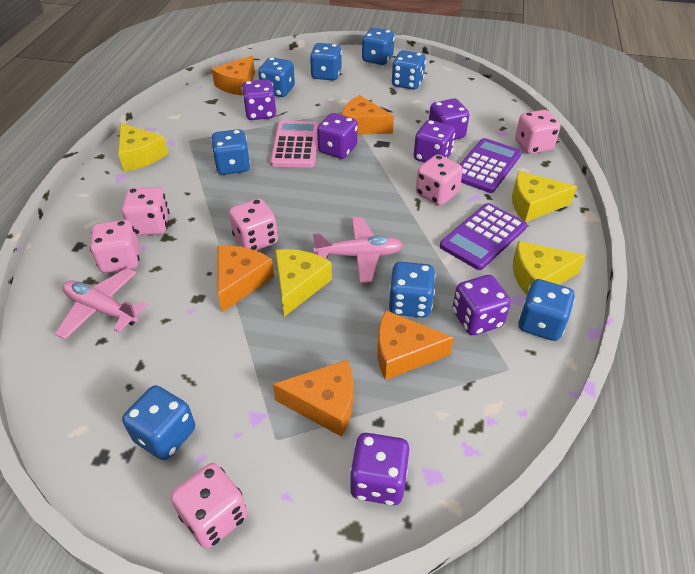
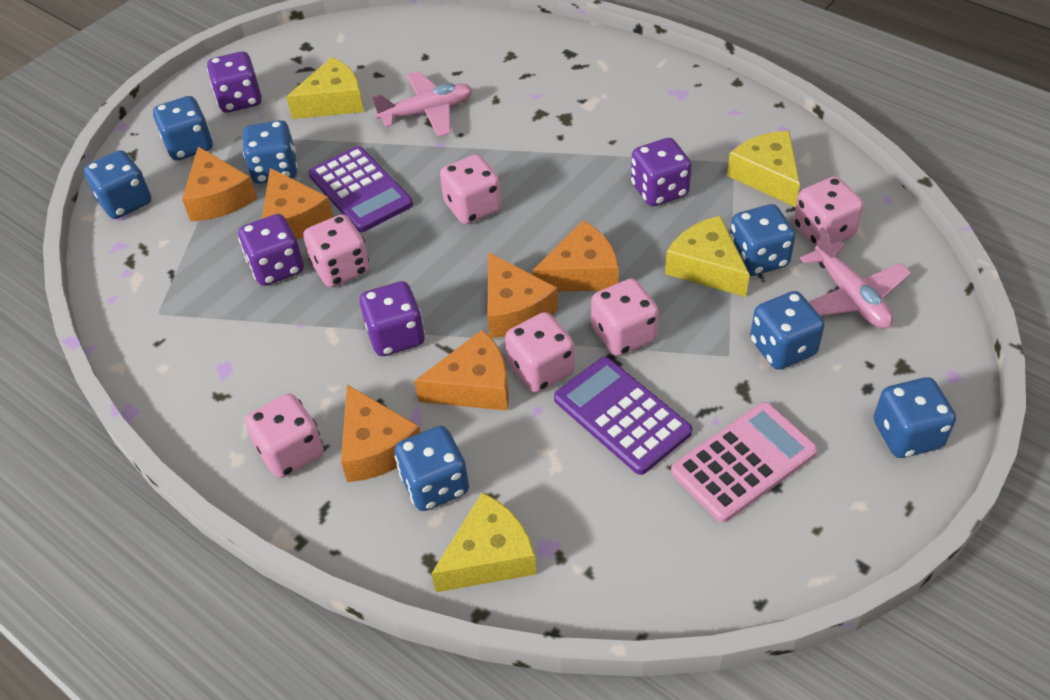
blue dice: [122,385,195,460] [211,129,250,175] [258,57,295,97] [310,43,342,80] [362,28,395,65] [389,262,436,318] [392,50,426,90] [518,279,575,341] = 8 -> [83,150,151,219] [153,96,213,161] [243,120,298,184] [395,426,469,511] [730,204,795,276] [750,291,825,370] [874,377,956,458] = 7
orange cheese: [212,55,255,96] [218,246,274,312] [273,360,353,437] [342,95,394,135] [378,310,454,380] = 5 -> [182,147,257,221] [262,168,333,239] [341,385,421,482] [414,329,509,411] [487,252,558,338] [533,221,619,292] = 6
purple dice: [242,79,276,120] [317,113,358,159] [349,433,409,505] [414,120,455,163] [429,98,469,140] [453,275,511,335] = 6 -> [207,51,262,113] [238,214,304,286] [359,281,425,356] [631,138,692,206] = 4

